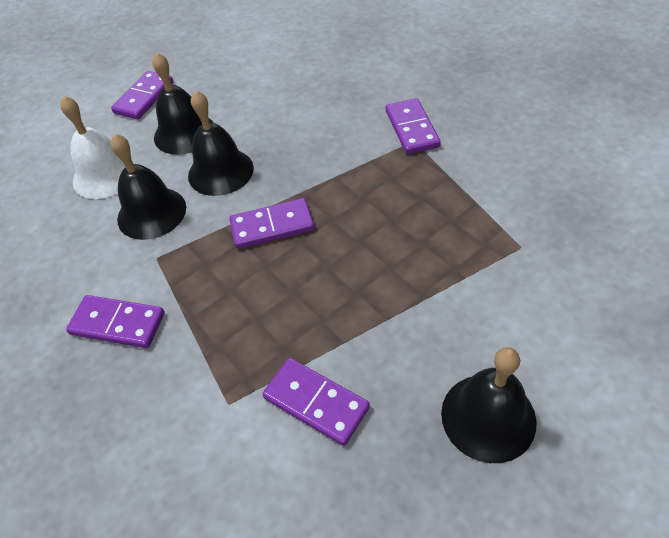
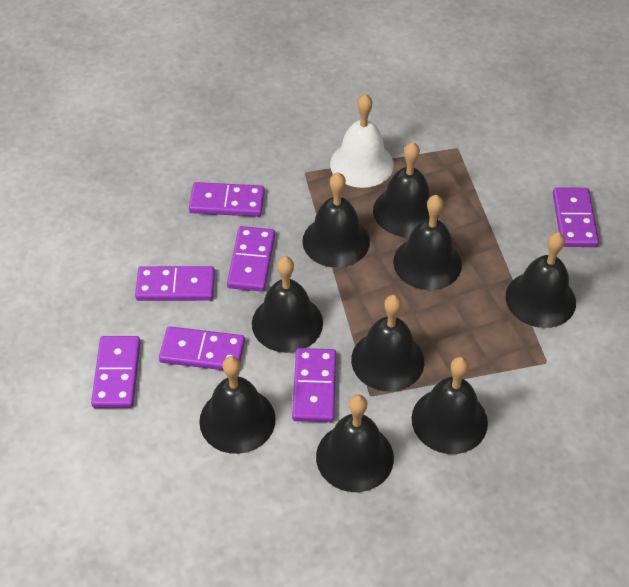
black bell: [110,134,186,240] [152,52,213,155] [188,91,254,196] [441,347,537,463] = 4 -> [199,356,276,454] [252,256,323,353] [302,172,370,268] [316,394,394,492] [351,295,424,391] [373,142,439,237] [393,195,462,290] [412,357,488,454] [505,232,576,328] = 9
purple domino: [66,295,165,348] [111,71,174,120] [229,198,314,249] [262,358,370,446] [386,98,441,154] = 5 -> [91,336,141,408] [135,266,215,301] [159,326,245,370] [189,182,265,217] [227,226,275,291] [292,348,336,422] [553,187,599,247] = 7

